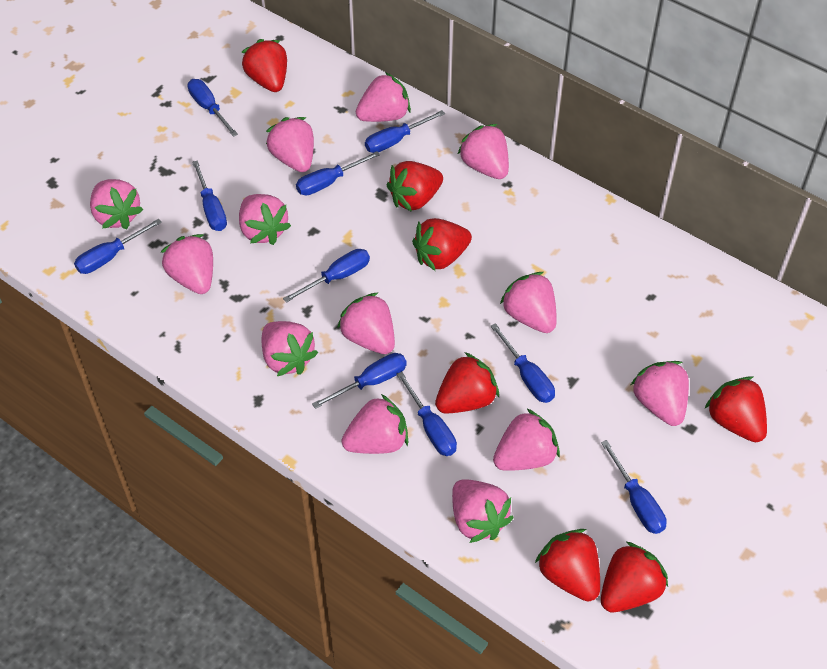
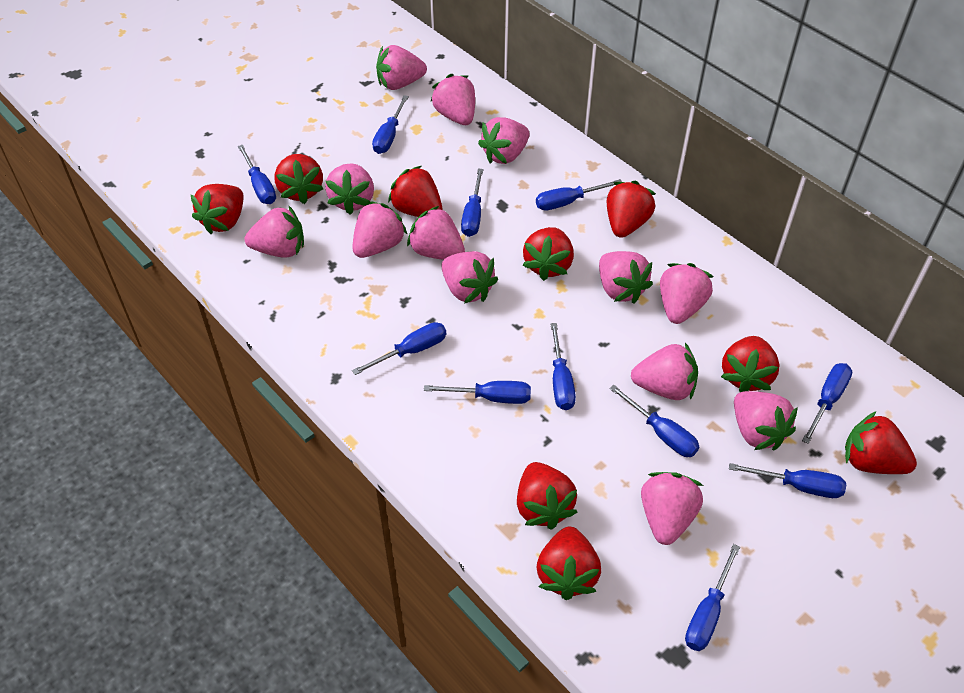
blue screwdriver: [74,219,162,274] [188,79,238,137] [192,160,227,231] [283,249,370,303] [296,151,380,195] [312,353,407,409] [365,110,445,153] [397,372,457,456] [490,323,555,403] [601,440,667,534] = 10 -> [238,145,276,204] [352,322,446,375] [372,95,409,154] [424,381,531,404] [461,169,483,237] [536,179,622,211] [550,323,576,410] [609,385,699,457] [685,544,740,651] [729,463,846,498] [802,363,852,444] = 11
red strawberry: [242,39,287,92] [387,161,443,212] [412,218,472,271] [435,352,499,414] [535,529,600,602] [601,542,668,612] [705,376,767,442] = 7 -> [190,184,244,234] [274,154,323,204] [388,166,443,217] [517,462,577,530] [522,227,574,281] [537,527,601,600] [607,181,656,238] [721,336,780,392] [845,411,917,474] = 9

